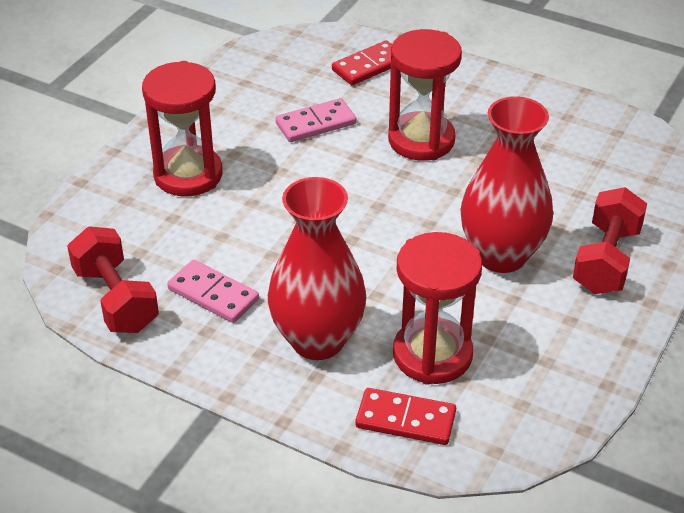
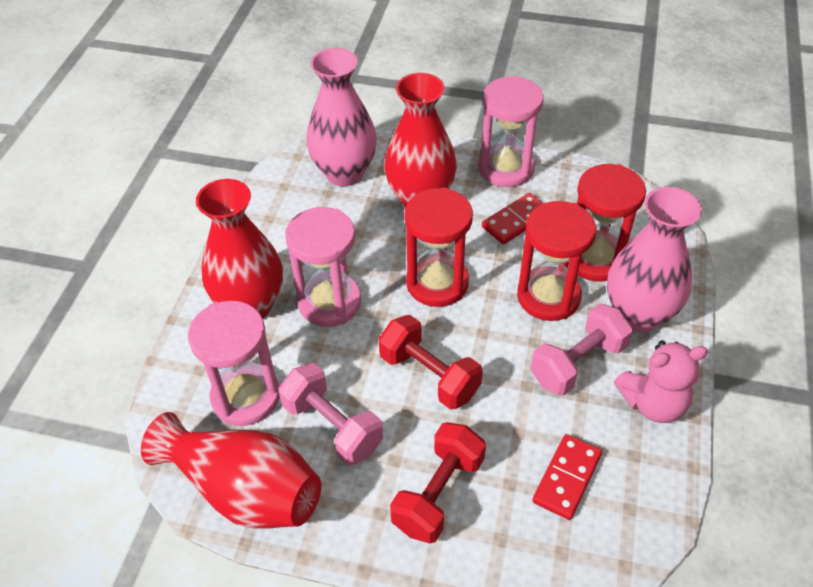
pink domino: [167,260,259,323] [275,98,357,142] = 2 -> none = 0
pink dumbbell: none = 0 -> [279,363,383,466] [530,303,633,396] = 2
pink hourglass: none = 0 -> [188,301,280,426] [285,207,361,327] [478,76,544,187] = 3
pink teddy bear: none = 0 -> [614,340,708,423] = 1
pink vase: none = 0 -> [306,48,377,186] [607,187,702,332] = 2
red vase: [268,177,367,360] [460,96,553,273] = 2 -> [141,412,321,529] [196,179,283,319] [384,73,457,208] = 3

